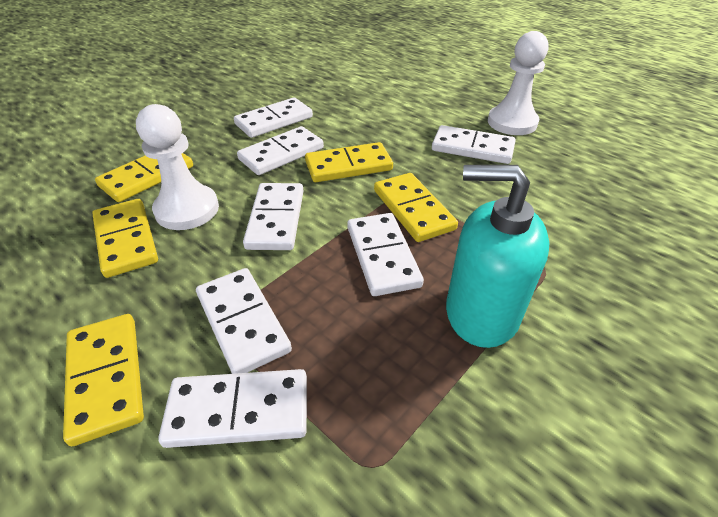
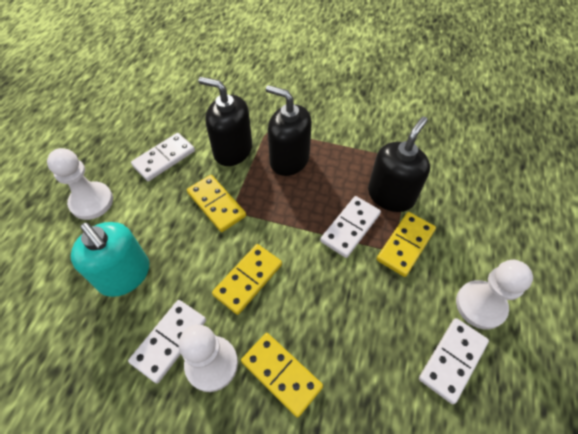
black soap dispenser: none = 0 -> [198,77,252,166] [266,85,312,176] [368,117,430,212] = 3
white domino: [158,369,307,448] [196,268,292,374] [234,98,313,138] [237,126,324,175] [243,183,304,250] [347,213,424,296] [432,125,516,164] = 7 -> [128,300,206,384] [131,133,195,181] [320,196,381,258] [419,318,489,404] = 4
white pawn: [136,104,219,230] [488,31,549,135] = 2 -> [47,148,113,220] [179,325,238,392] [456,260,533,329] = 3
yellow domino: [63,314,144,446] [92,199,158,278] [95,153,193,202] [305,142,393,182] [374,173,458,242] = 5 -> [187,175,246,232] [212,244,282,315] [241,333,323,418] [377,212,436,277] = 4

